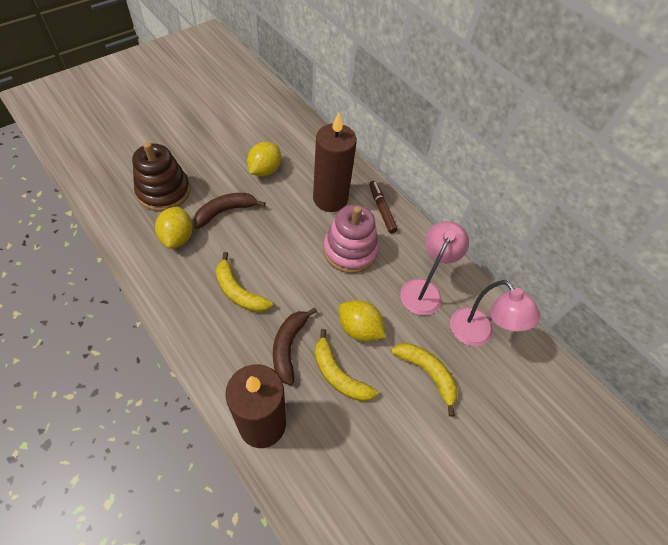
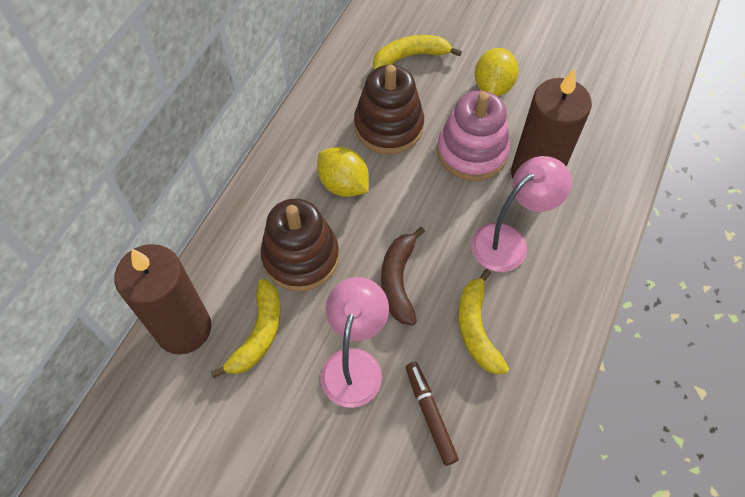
brown banana: [194,193,266,229] [273,307,317,386] = 2 -> [381,227,425,325] = 1
brown stacking toy: [132,142,190,212] = 1 -> [260,198,339,291] [354,65,424,154] = 2
yellow lemon: [155,206,193,249] [247,142,281,176] [339,300,386,342] = 3 -> [317,147,369,197] [475,48,518,96] = 2

